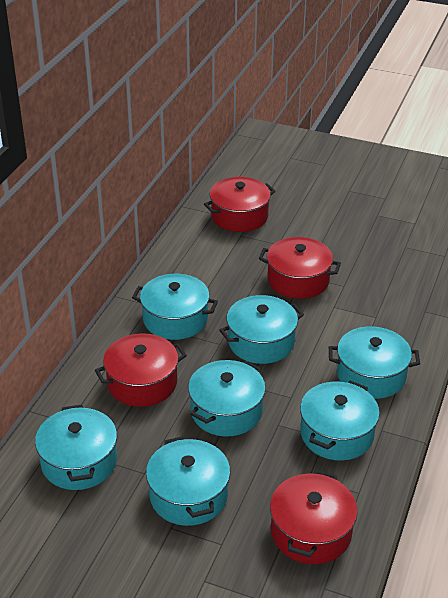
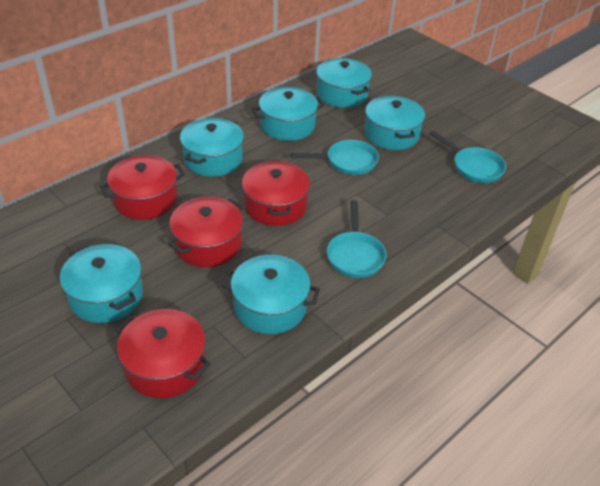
turquoise pan: none = 0 -> [291,140,379,175] [327,200,386,278] [429,131,506,183] = 3
turquoise pot: [35,405,117,490] [132,274,218,340] [146,436,230,526] [188,360,266,437] [220,295,304,364] [300,381,380,461] [329,326,420,399] = 7 -> [60,244,143,323] [180,118,244,176] [221,255,320,334] [252,87,325,141] [316,58,372,108] [364,95,425,150] = 6

